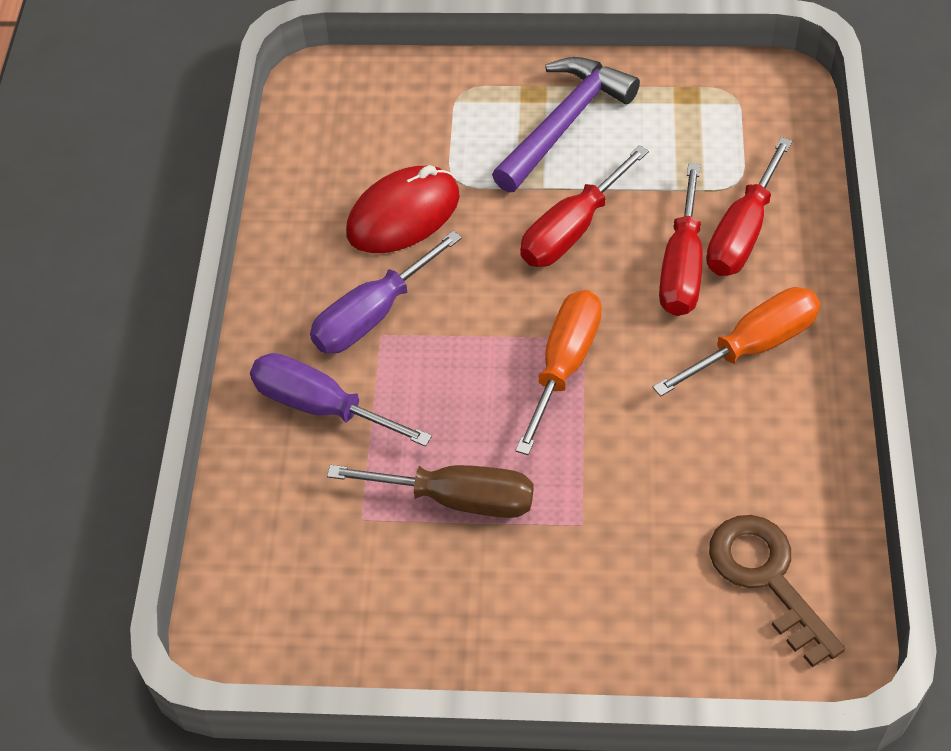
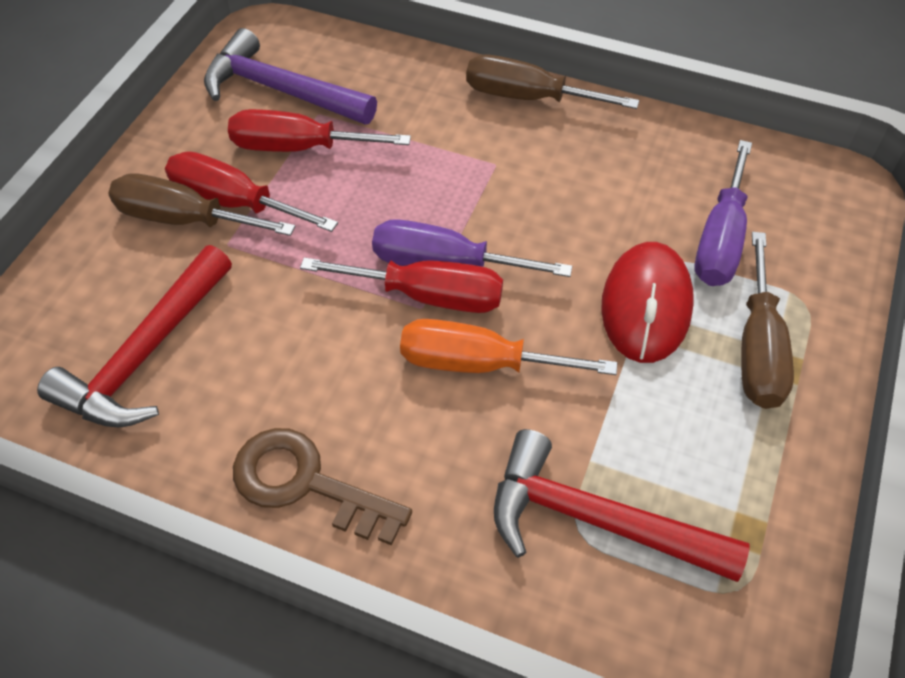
brown screwdriver: [327,465,534,518] = 1 -> [108,173,295,236] [466,55,639,109] [741,232,794,409] = 3
orange screwdriver: [515,290,602,455] [653,287,820,397] = 2 -> [400,319,617,375] = 1
red hammer: none = 0 -> [37,245,232,427] [494,429,749,582] = 2

